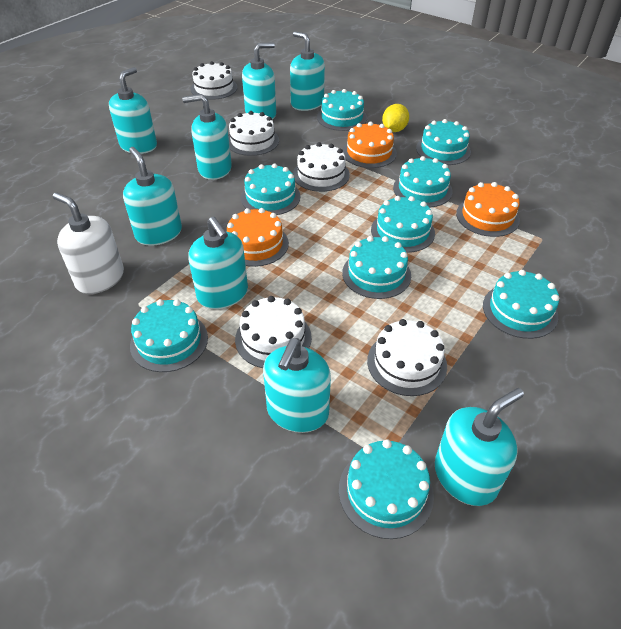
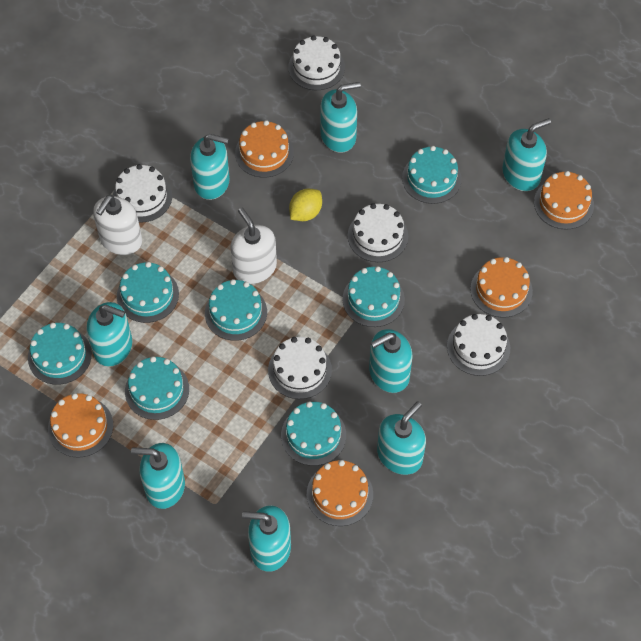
orange cake: [227,208,289,267] [343,122,397,168] [456,182,520,237] = 3 -> [48,393,113,457] [235,120,294,178] [307,460,373,526] [470,257,533,318] [534,171,594,230] = 5
turquoise cake: [130,299,208,372] [241,163,300,215] [317,89,367,131] [339,439,434,539] [342,236,411,299] [371,196,435,253] [393,156,453,208] [416,119,471,165] [483,270,559,339] = 9 -> [28,323,92,385] [117,262,179,323] [125,356,189,420] [205,279,267,341] [281,401,346,466] [343,266,405,327] [402,146,462,204] = 7
white soap dispenser: [53,192,124,294] = 1 -> [93,195,142,255] [230,208,277,284] = 2

